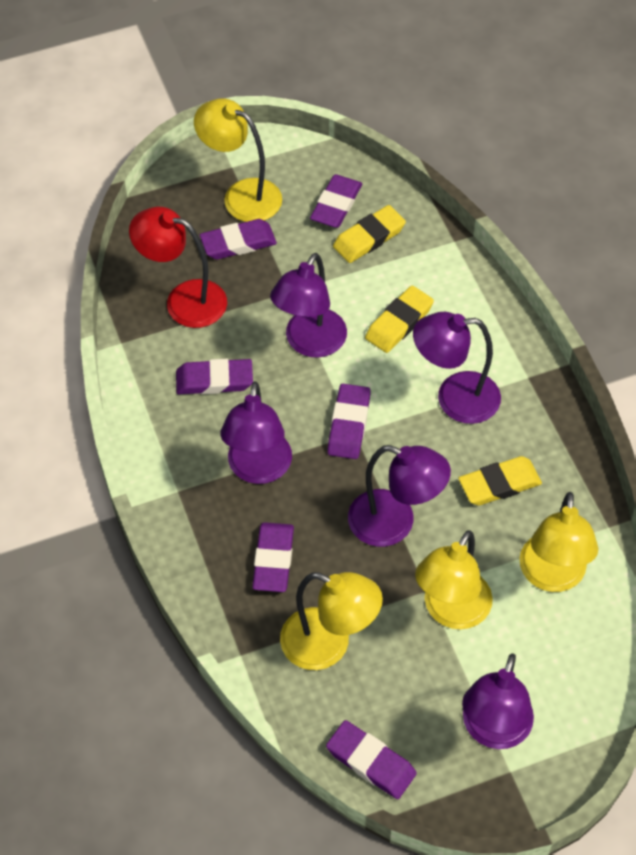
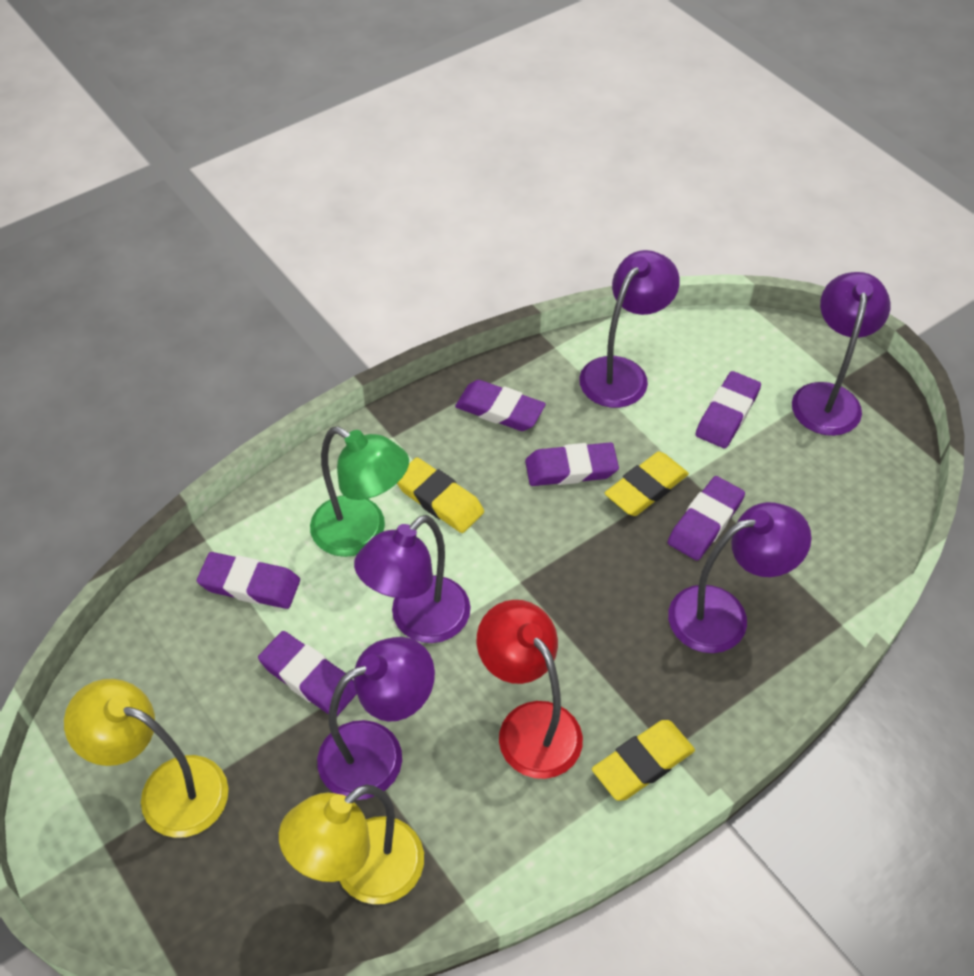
green lamp: none = 0 -> [310,427,409,557] = 1
yellow lamp: [194,98,282,222] [280,572,383,670] [415,530,493,629] [519,492,598,592] = 4 -> [64,679,229,838] [279,785,424,904] = 2

